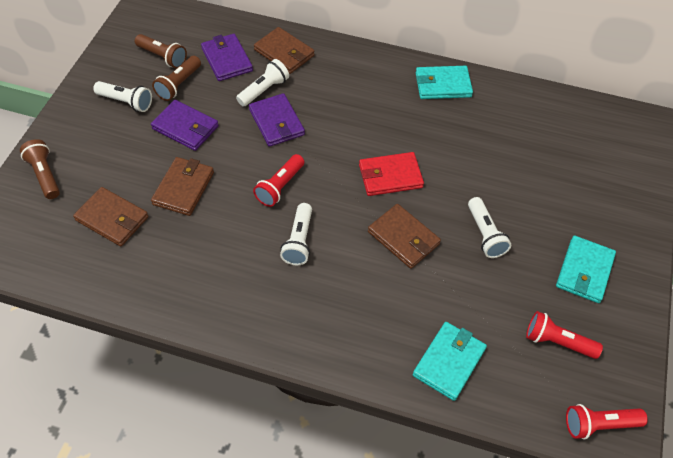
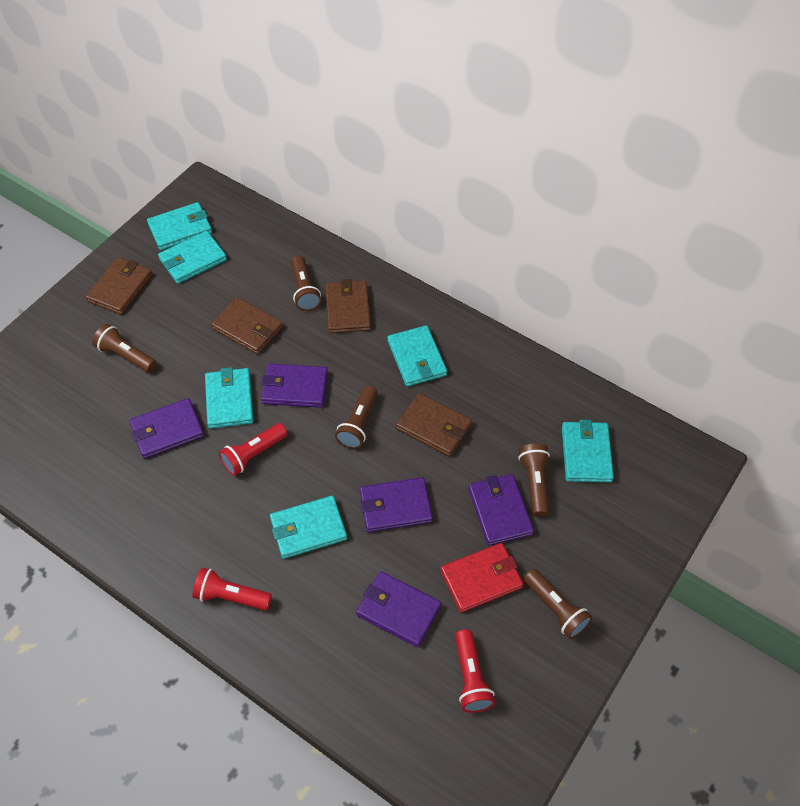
brown flashlight: [20,139,60,199] [135,34,187,68] [152,56,201,101] = 3 -> [92,324,156,373] [291,256,321,311] [335,385,378,449] [518,443,550,517] [524,569,592,639] = 5
purple wallet: [151,100,219,151] [201,34,253,81] [249,93,305,147] = 3 -> [130,398,204,459] [261,363,328,408] [356,571,441,647] [360,477,433,532] [468,474,534,546] = 5
turquoise wallet: [413,322,487,401] [416,66,473,99] [556,236,616,303] = 3 -> [147,202,212,250] [158,231,227,284] [205,367,254,429] [270,496,347,559] [388,325,447,387] [562,420,614,482] = 6
white flashlight: [93,81,152,112] [236,59,289,107] [280,203,312,265] [468,197,511,258] = 4 -> none = 0

